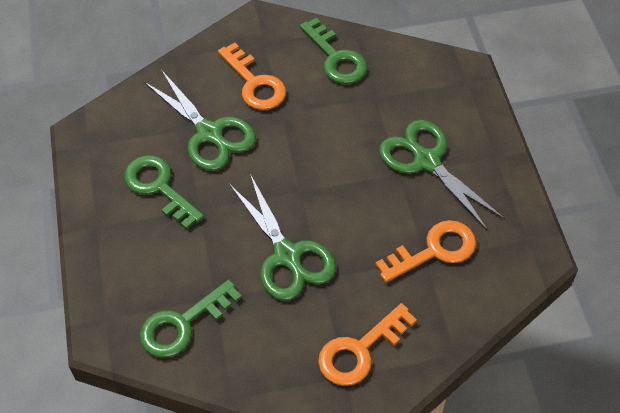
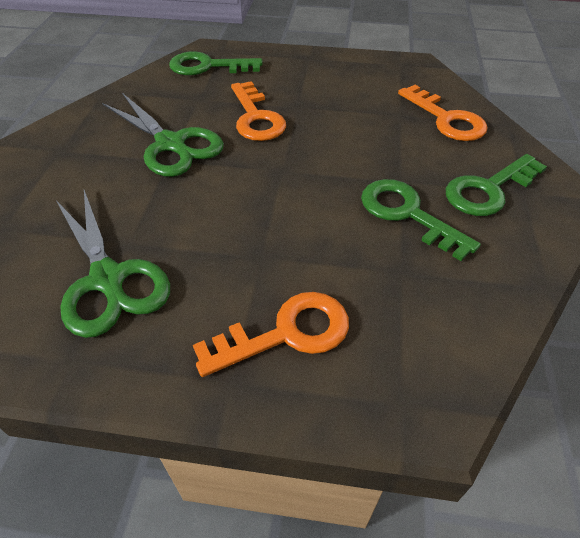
green scissors: [144,70,256,171] [230,174,336,301] [379,120,505,231] = 3 -> [56,190,170,338] [102,93,224,177] = 2

